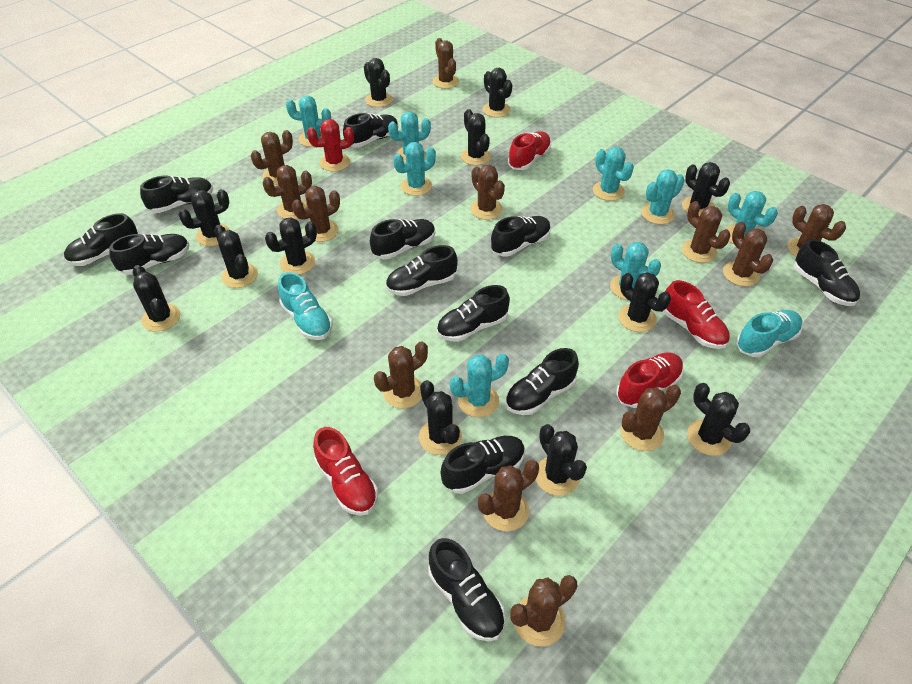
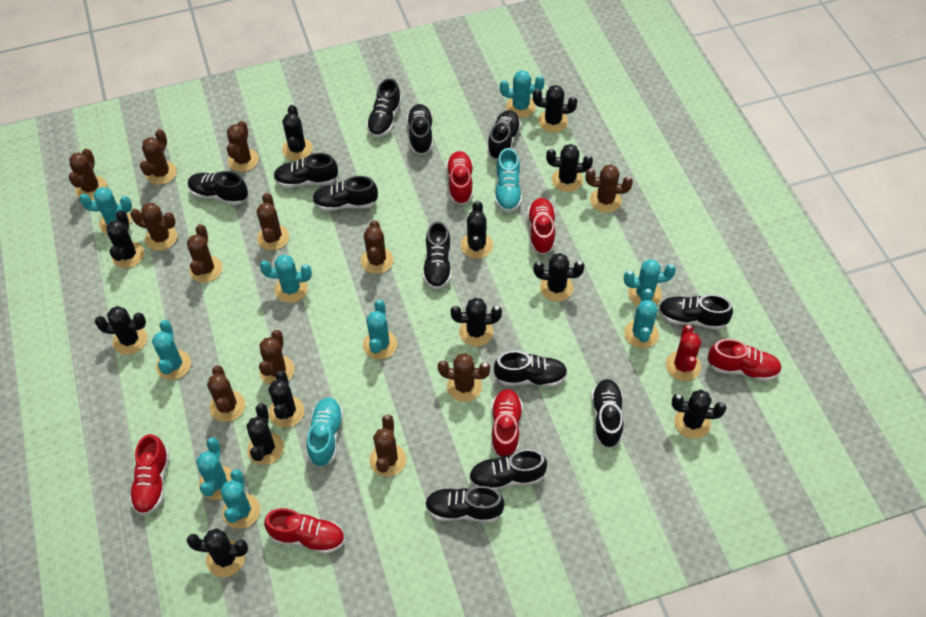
red shoe: [313,427,378,516] [508,131,551,170] [616,352,683,408] [663,280,729,349] = 4 -> [129,434,169,516] [264,508,345,554] [446,151,473,205] [491,389,523,457] [527,198,555,254] [708,339,782,382] = 6
turquoise cactus: [286,96,331,147] [388,112,431,163] [393,142,436,196] [450,354,509,417] [593,147,634,201] [610,242,661,300] [641,169,684,225] [726,191,778,244] = 8 -> [80,187,132,234] [152,320,191,380] [196,437,233,500] [220,469,260,529] [260,254,312,303] [363,300,397,359] [500,70,544,118] [624,259,676,306] [624,289,659,348] = 9

